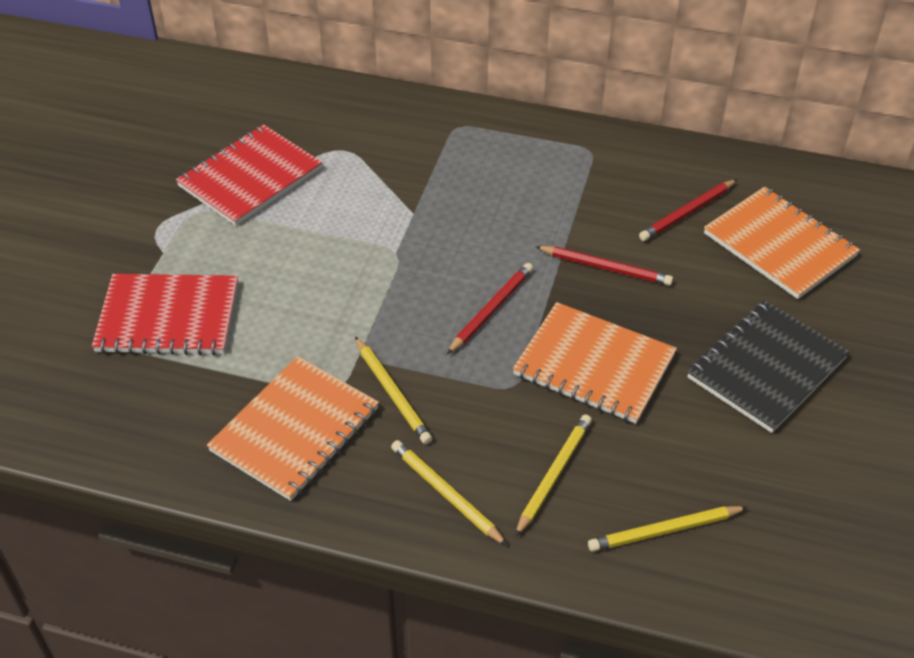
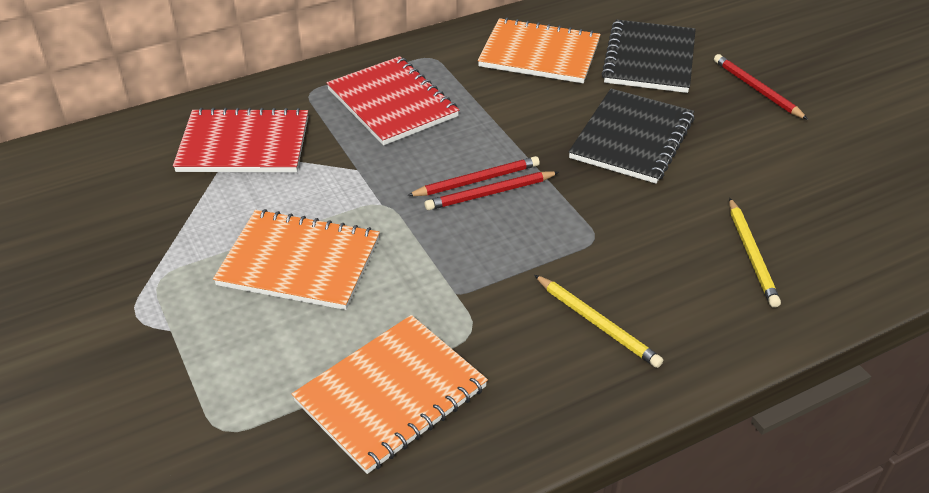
black notebook: [687,300,850,433] = 1 -> [569,89,695,184] [601,19,696,93] = 2
yellow pencil: [355,337,432,444] [391,440,508,546] [515,414,592,537] [588,506,748,552] = 4 -> [534,275,663,368] [729,198,781,308] = 2

